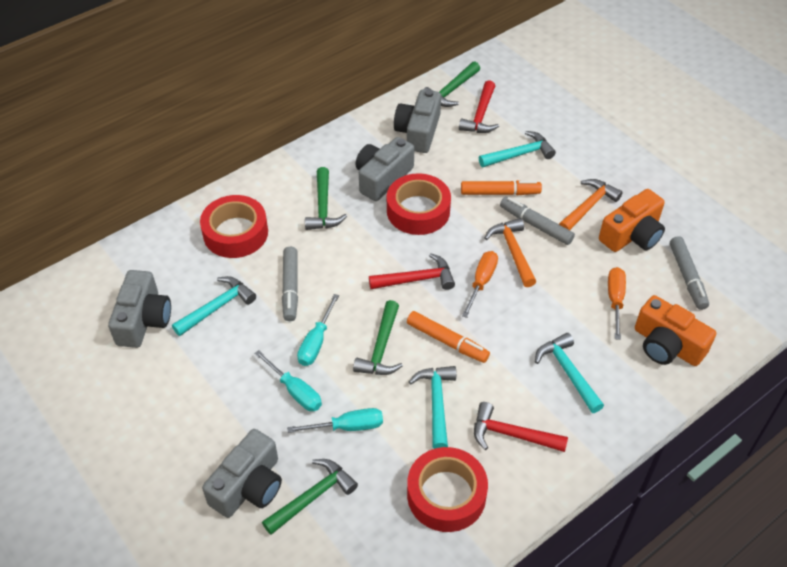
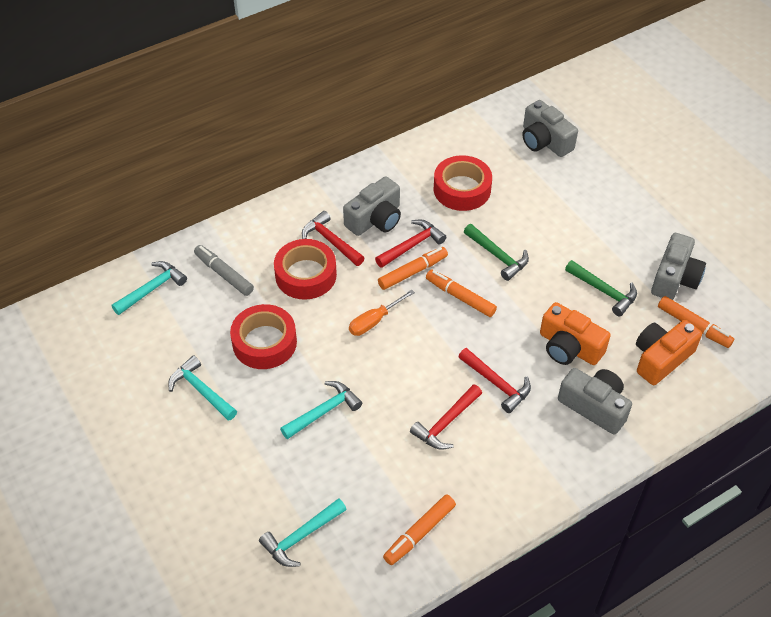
green hammer: [262,459,358,535] [305,167,347,230] [353,300,403,375] [424,61,480,107] = 4 -> [464,224,529,281] [565,260,637,316] = 2
grey marker: [282,247,298,321] [500,197,575,245] [670,236,709,310] = 3 -> [194,245,254,296] = 1
orange hammer: [485,218,536,287] [559,179,623,230] = 2 -> none = 0
orange marker: [407,311,490,363] [461,180,542,195] = 2 -> [378,247,448,290] [383,495,456,565] [426,270,497,317] [658,296,734,348] = 4
orange screwdriver: [462,251,498,318] [608,267,626,340] = 2 -> [349,289,415,336] = 1
red hammer: [369,253,455,290] [459,80,499,133] [474,402,568,452] = 3 -> [302,211,364,266] [375,220,446,268] [410,384,482,450] [458,348,531,413] = 4
turquoise screwdriver: [255,350,322,411] [287,408,383,433] [297,294,339,366] = 3 -> none = 0

